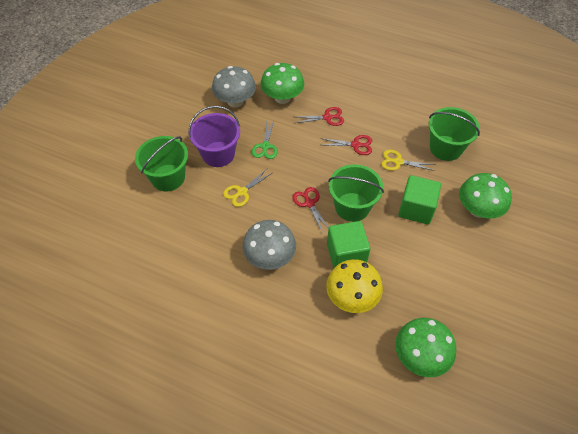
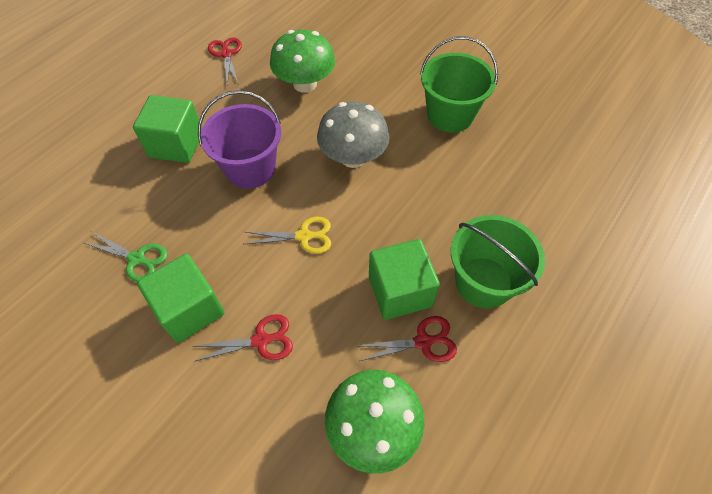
green bucket: [135,136,188,191] [328,164,384,222] [429,107,480,161] = 3 -> [420,36,498,133] [451,215,545,309] = 2
green cube: [327,221,370,268] [398,175,441,225] = 2 -> [133,95,202,163] [137,254,224,343] [369,239,440,320] = 3
green mushroom: [261,63,304,104] [395,318,456,377] [459,173,512,219] = 3 -> [270,30,335,93] [325,370,424,473] = 2
grey mushroom: [212,66,256,108] [242,220,296,270] = 2 -> [317,101,390,168] = 1
yellow mushroom: [326,259,383,313] = 1 -> none = 0
yellow scissors: [223,169,272,207] [381,150,435,171] = 2 -> [245,217,331,254] = 1

